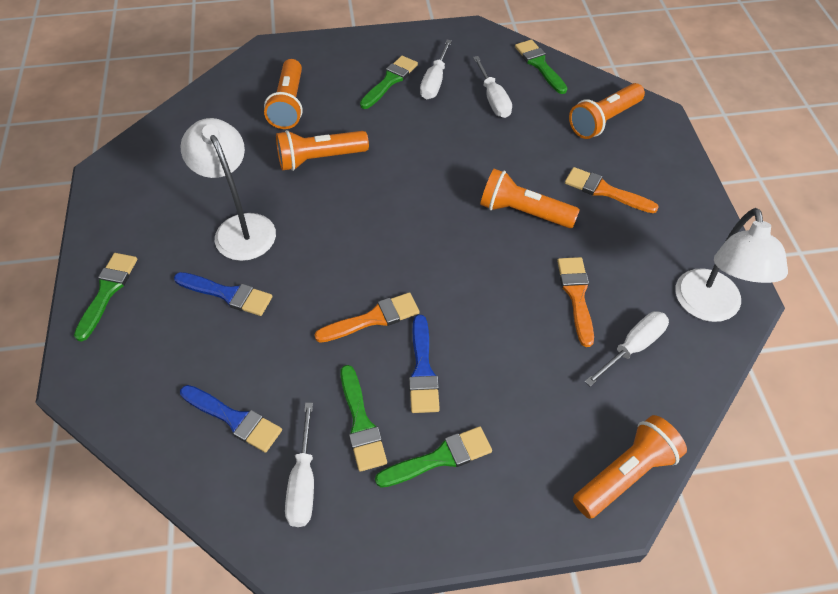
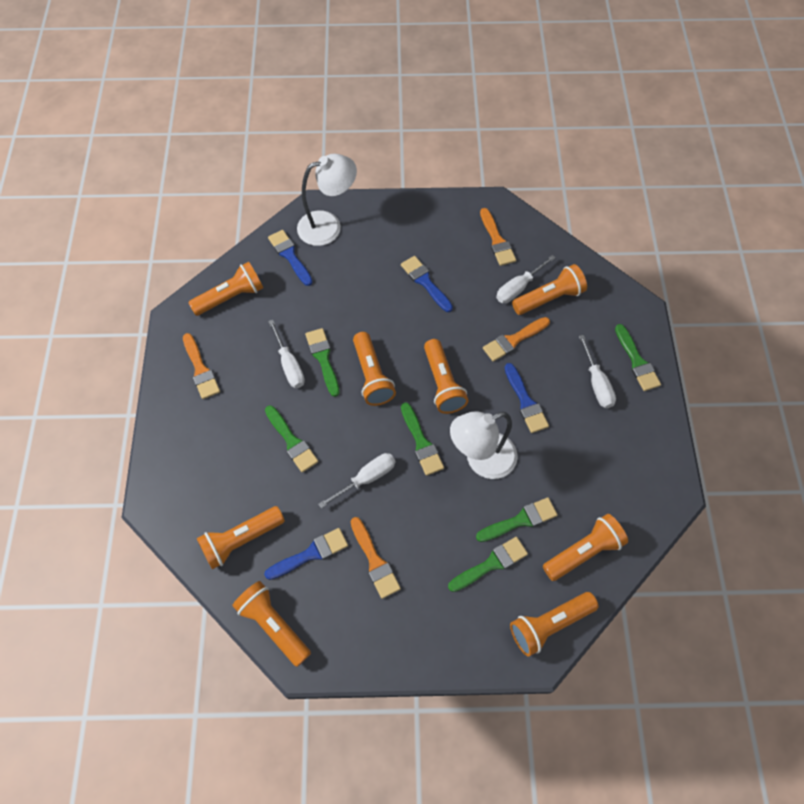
blue brush: [174,272,272,316] [180,385,282,453] [409,315,440,413] = 3 -> [264,528,348,580] [268,230,313,286] [401,256,453,312] [505,363,549,433] = 4
green brush: [74,253,137,342] [340,365,387,472] [360,56,418,109] [375,426,492,488] [515,40,568,94] = 5 -> [265,406,318,472] [305,328,340,397] [401,402,444,476] [448,537,528,592] [476,497,557,542] [615,324,661,391] = 6
orange brush: [315,292,420,343] [557,257,594,347] [565,167,659,213] = 3 -> [183,333,220,399] [350,517,401,599] [480,208,516,266] [483,317,550,362] = 4
orange flashlight: [264,59,303,129] [276,130,369,171] [480,169,580,228] [569,83,645,139] [573,415,687,519] = 5 -> [188,262,263,316] [197,506,285,570] [232,581,311,667] [353,332,396,406] [424,339,468,414] [510,592,598,657] [512,264,587,315] [543,514,628,581] = 8

